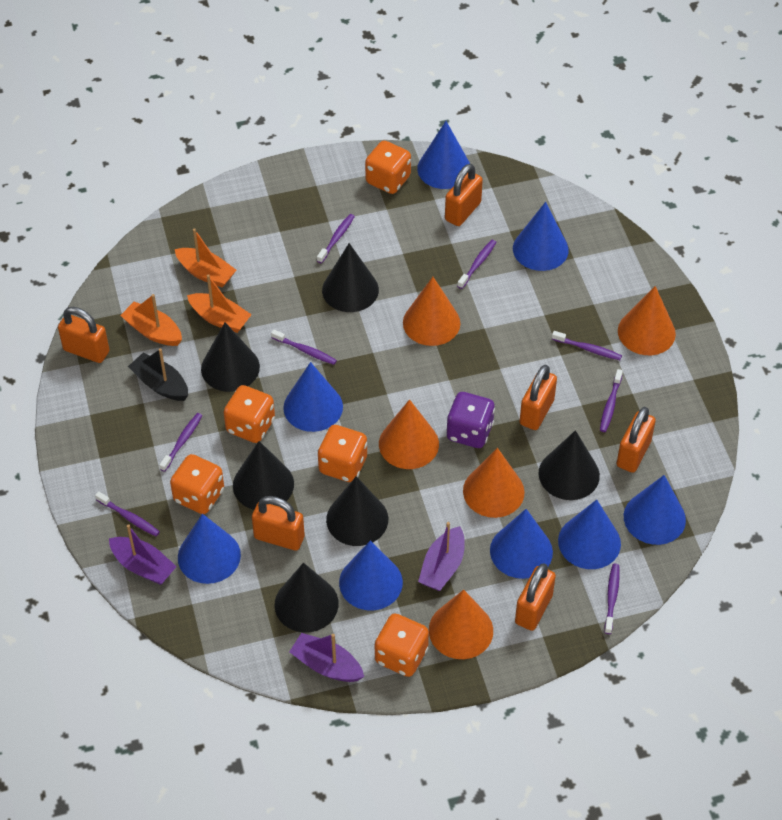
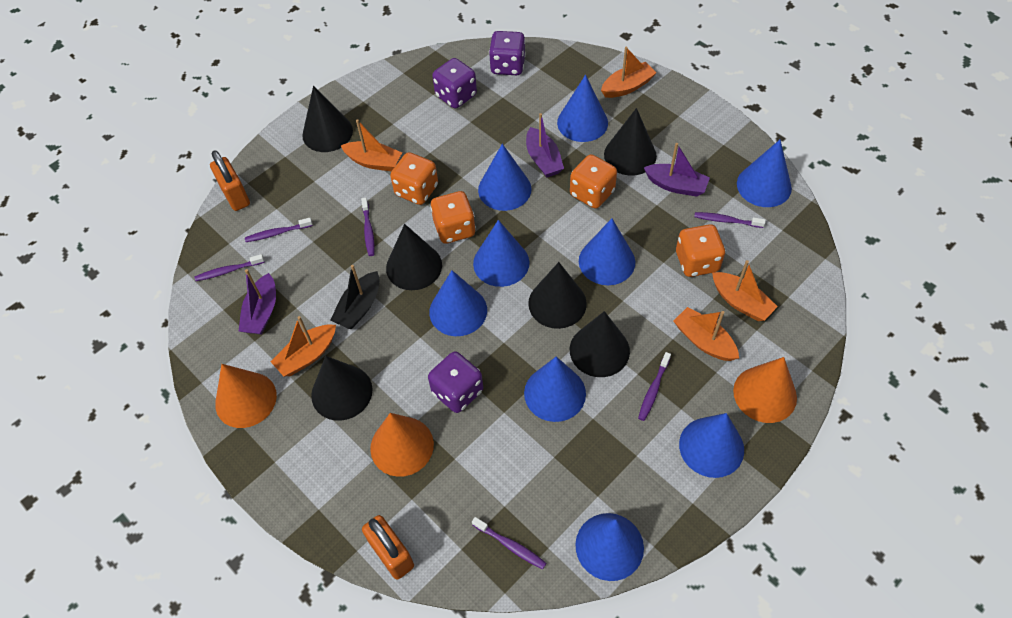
blue cone: [178,514,241,584] [283,362,343,432] [339,541,403,610] [417,121,470,189] [490,509,553,579] [513,202,569,271] [558,500,621,569] [624,475,686,545] = 8 -> [429,270,487,336] [473,220,530,287] [478,144,531,211] [524,357,586,422] [557,75,608,142] [575,513,644,581] [579,218,635,285] [679,413,744,478] [737,140,792,207] = 9
orange boat: [120,294,182,346] [175,228,236,288] [187,274,252,333] = 3 -> [271,316,336,376] [341,119,402,171] [601,47,656,98] [674,307,739,361] [712,260,778,321] = 5
orange cone: [379,399,439,469] [403,277,460,346] [429,589,493,659] [463,448,525,518] [618,286,676,355] = 5 -> [215,364,277,428] [370,413,434,477] [733,357,797,423] = 3
orange dice: [170,454,224,514] [223,385,275,443] [318,425,367,482] [365,141,411,194] [375,613,429,677] = 5 -> [390,152,438,205] [430,191,476,244] [570,154,617,209] [676,224,725,277] = 4
orange padlock: [58,307,110,363] [252,496,305,551] [445,164,483,226] [515,564,556,631] [519,365,557,430] [617,407,656,473] = 6 -> [210,150,250,211] [362,515,414,580] = 2
purple dice: [446,392,495,448] = 1 -> [428,351,483,413] [432,58,477,109] [489,31,526,75] = 3
purple toothbrush: [95,492,160,536] [159,413,202,472] [271,330,337,365] [317,214,355,263] [457,240,496,289] [552,331,622,360] [600,369,623,432] [604,564,620,634] = 8 -> [195,254,265,281] [245,218,313,242] [361,198,375,256] [472,517,546,569] [638,352,671,421] [694,212,766,228] = 6

